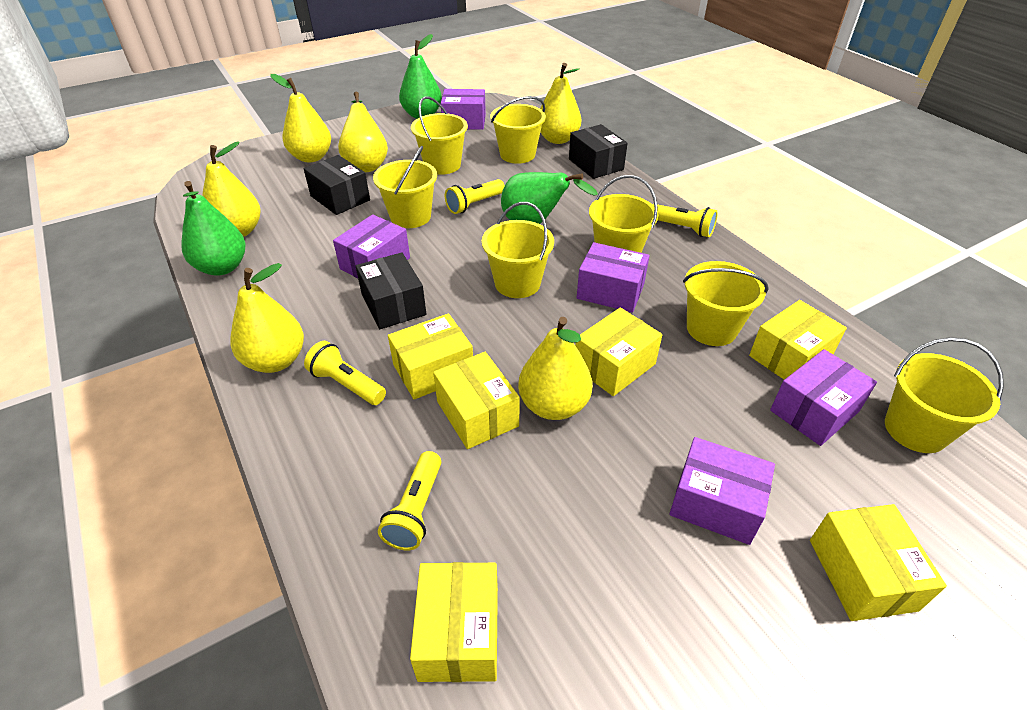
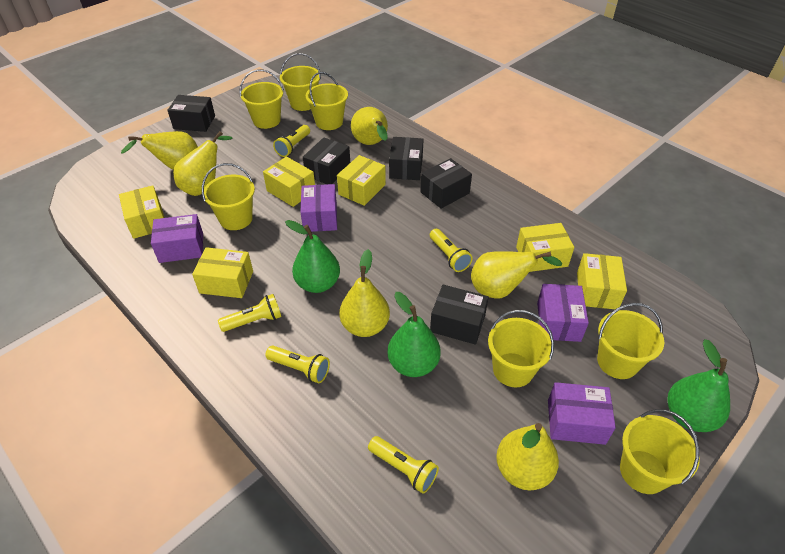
black box: [304,155,370,215] [356,252,426,329] [569,124,628,179] = 3 -> [167,95,215,132] [303,137,350,184] [389,137,424,180] [420,158,472,209] [430,285,489,345] = 5
purple box: [333,214,410,278] [441,89,486,130] [577,242,650,313] [669,437,775,545] [770,349,877,446] = 5 -> [151,214,203,263] [300,184,337,232] [537,284,589,342] [548,382,616,445] = 4
yellow flashlight: [304,341,386,405] [378,451,441,550] [445,179,505,214] [653,204,718,237] = 4 -> [218,294,282,332] [266,346,330,383] [273,125,310,157] [368,436,439,494] [430,229,473,272] = 5

